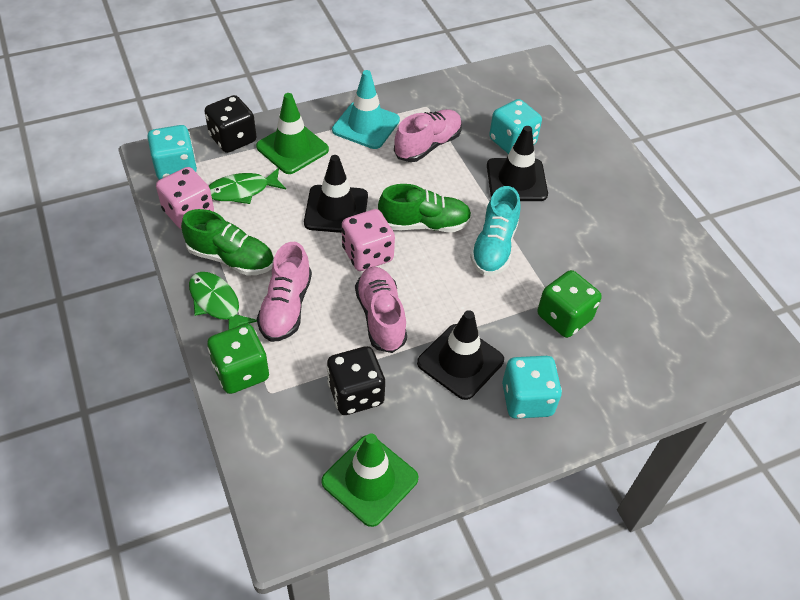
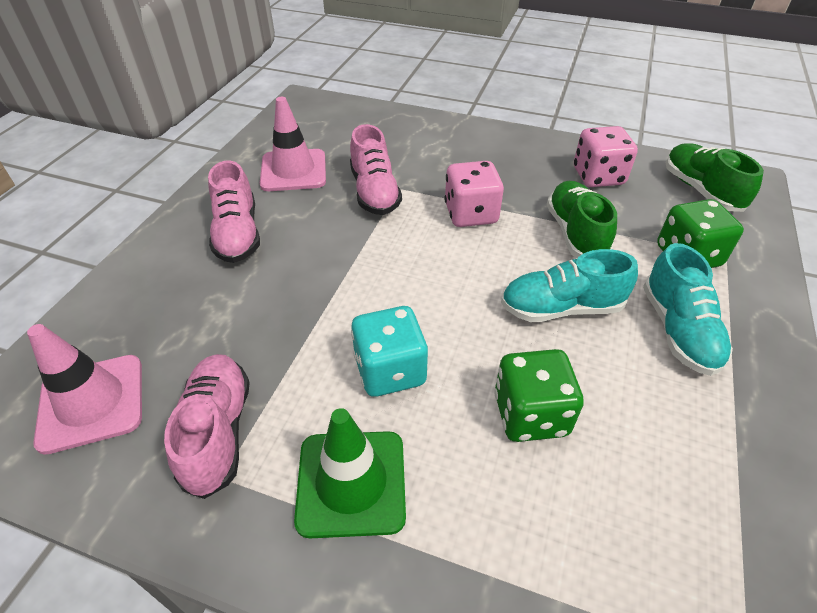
black dice: [204,95,257,153] [327,346,385,415] = 2 -> none = 0
black traffic cone: [304,155,368,233] [417,310,504,400] [487,126,548,201] = 3 -> none = 0
green fish: [189,272,257,330] [209,168,286,204] = 2 -> none = 0
green traffic cone: [256,93,329,174] [321,433,419,527] = 2 -> [294,408,406,538] = 1
pink traffic cone: none = 0 -> [27,324,142,455] [260,97,326,191] = 2
turquoise dice: [147,125,197,180] [489,99,542,154] [502,356,562,419] = 3 -> [351,306,428,397] = 1
turquoise shoe: [470,186,521,275] = 1 -> [501,249,638,322] [643,243,733,376] = 2
turquoise traffic cone: [332,70,400,149] = 1 -> none = 0

